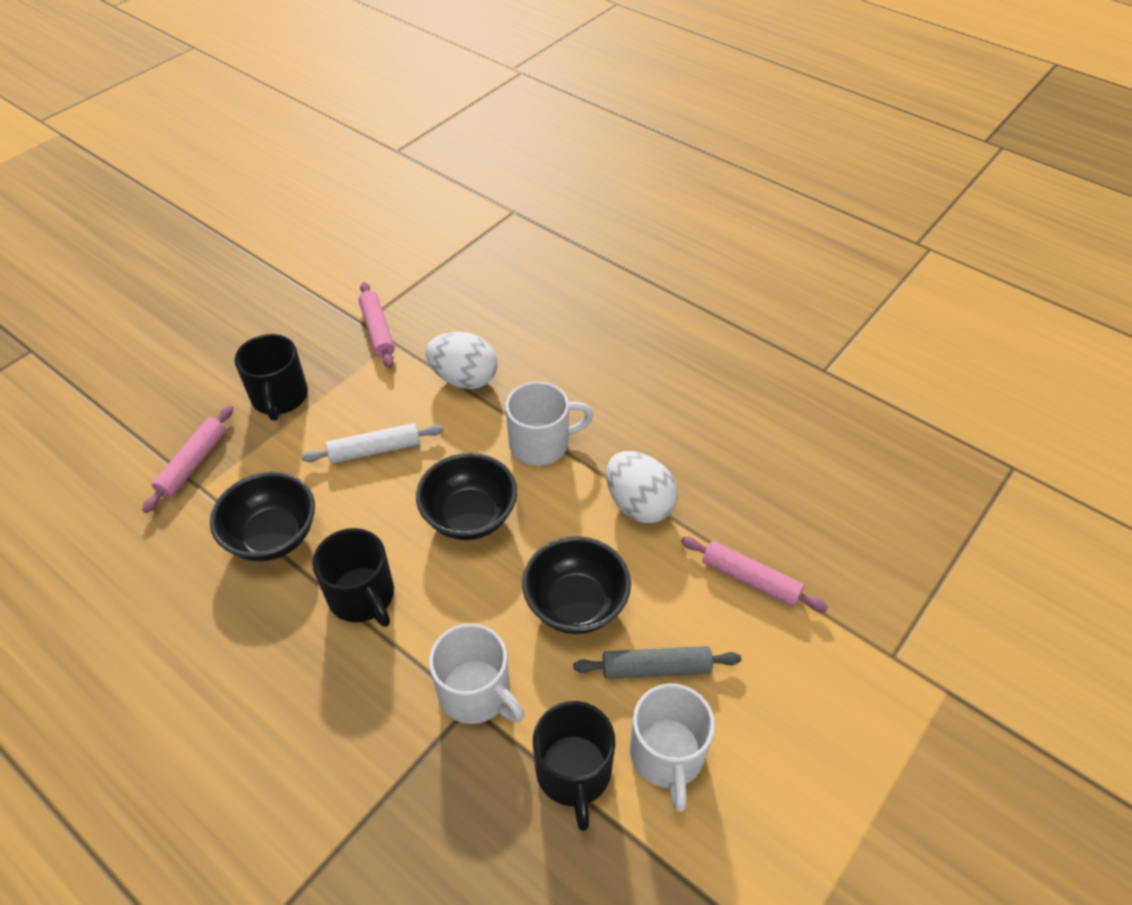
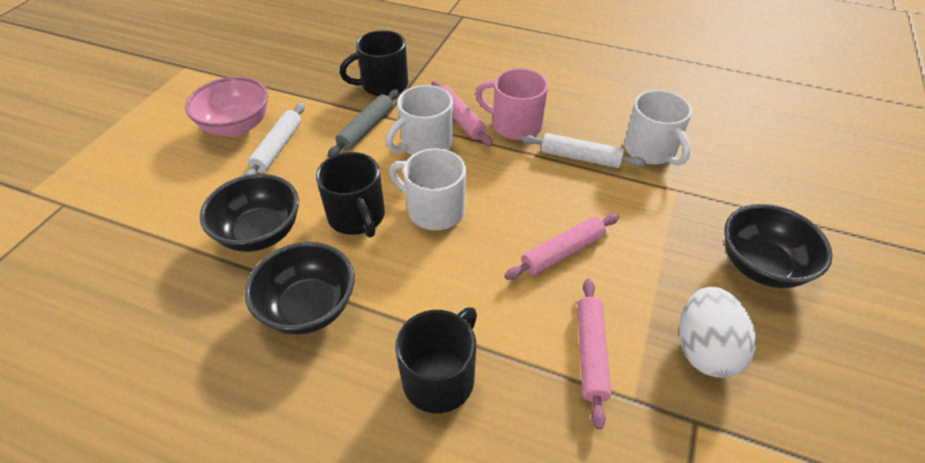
pink bowl: none = 0 -> [185,77,268,137] = 1
pink mug: none = 0 -> [475,68,548,140] = 1
white egg: [426,332,497,389] [606,451,678,523] = 2 -> [679,287,757,378] = 1
white rolling pin: [301,423,443,463] = 1 -> [244,103,305,176] [521,133,646,168] = 2

